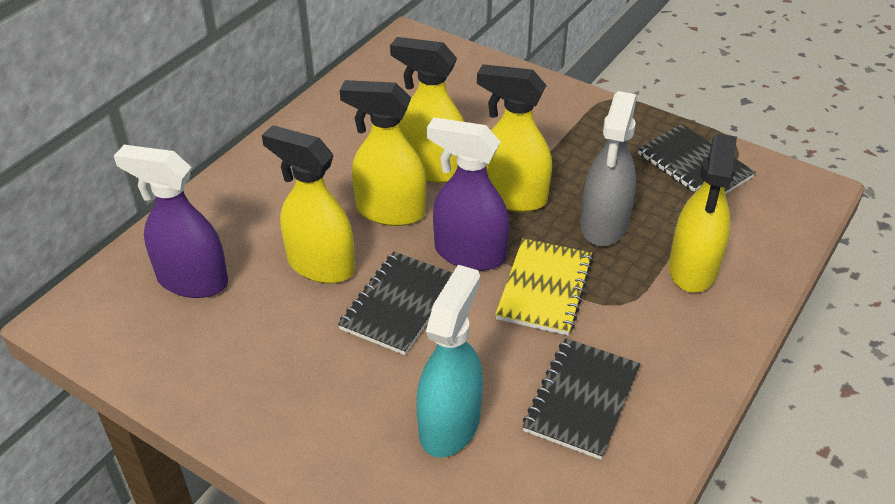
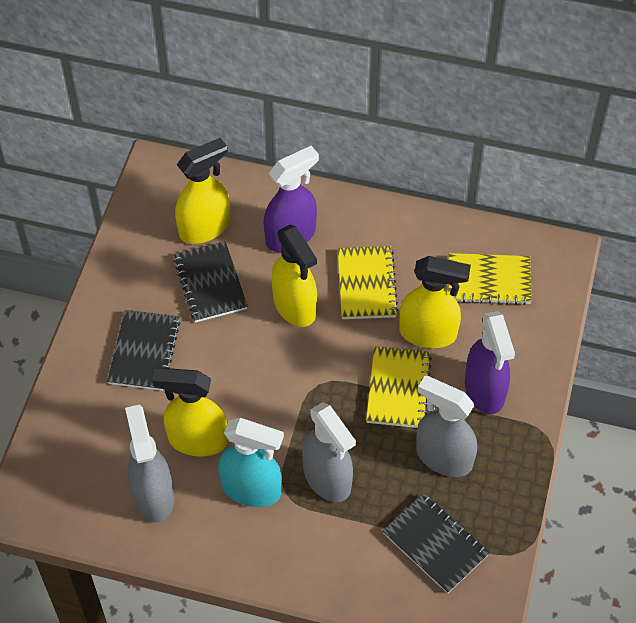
grey spray bottle: [581,91,637,246] = 1 -> [125,405,174,523] [302,402,356,502] [416,376,477,477] = 3
yellow notebook: [495,238,593,335] = 1 -> [338,246,399,319] [366,346,432,428] [449,253,532,305] = 3
yellow spray bottle: [262,125,355,284] [340,80,426,226] [390,37,464,183] [477,64,552,212] [669,134,737,293] = 5 -> [152,368,228,457] [175,138,230,244] [271,225,317,327] [399,256,471,348] = 4

